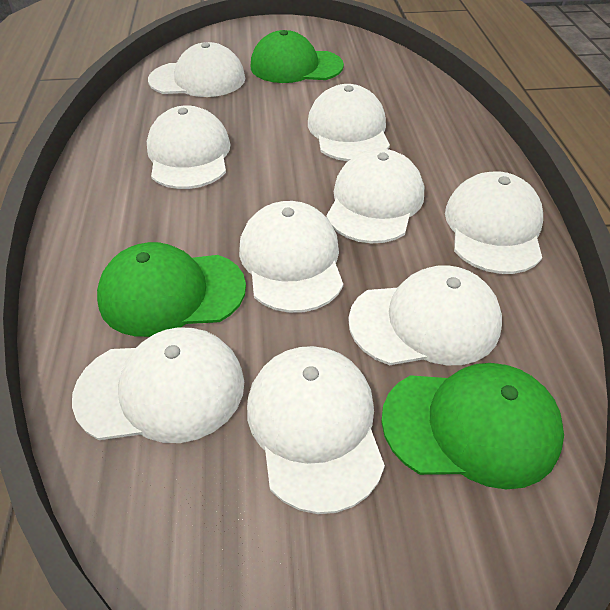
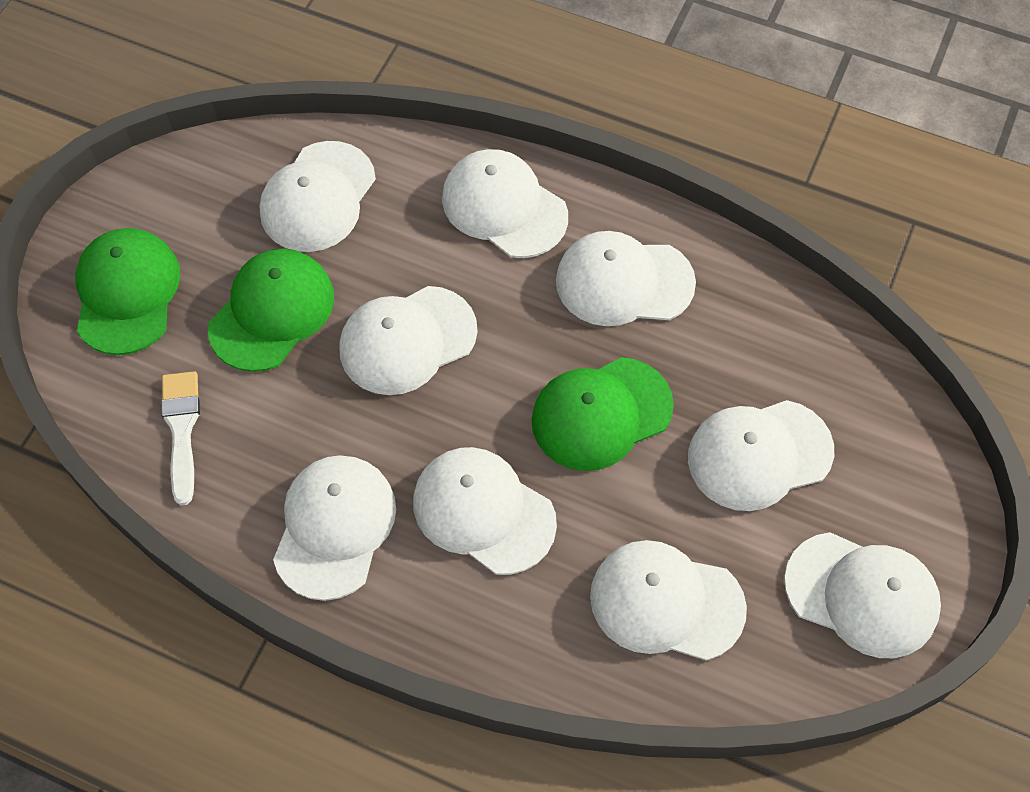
white brush: none = 0 -> [161,371,200,505] = 1

